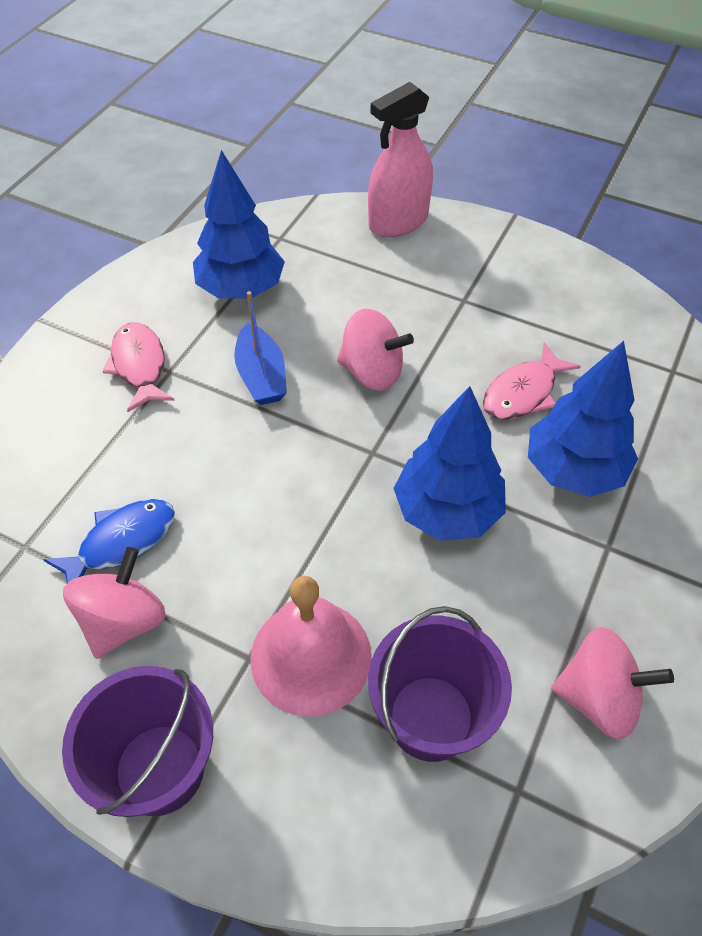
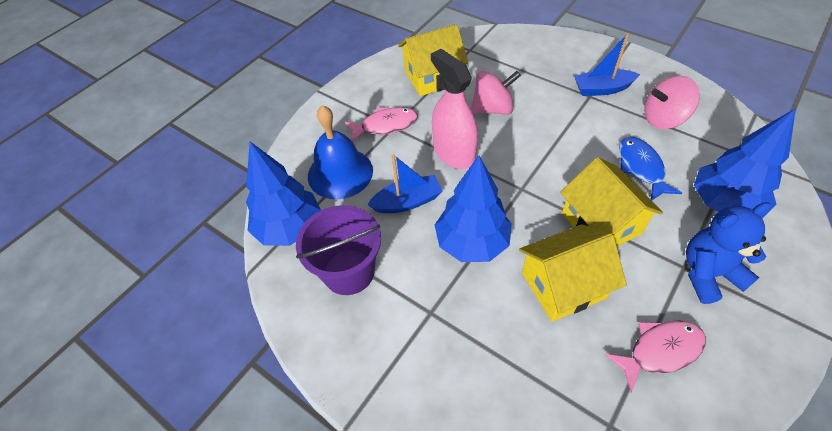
blue bell: none = 0 -> [308,105,373,199] = 1
blue boat: [234,291,287,405] = 1 -> [368,154,443,213] [574,33,640,96] = 2
blue teddy bear: none = 0 -> [686,202,771,304] = 1
pink bell: [250,576,372,717] = 1 -> none = 0
pink spinning top: [63,547,166,659] [337,309,414,391] [551,627,674,739] = 3 -> [471,71,521,115] [644,76,700,129] = 2
purple bucket: [62,666,213,817] [368,606,512,762] = 2 -> [296,205,381,295] = 1
yellow house: none = 0 -> [398,24,468,96] [519,224,627,322] [560,157,663,246] = 3

